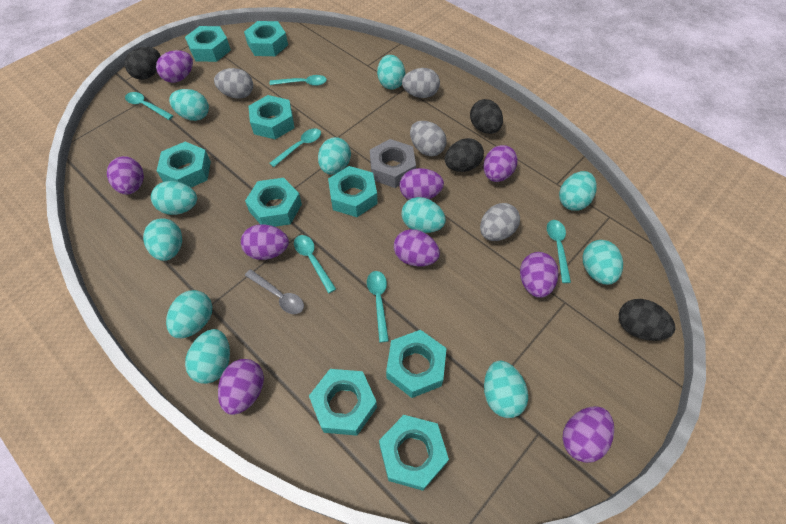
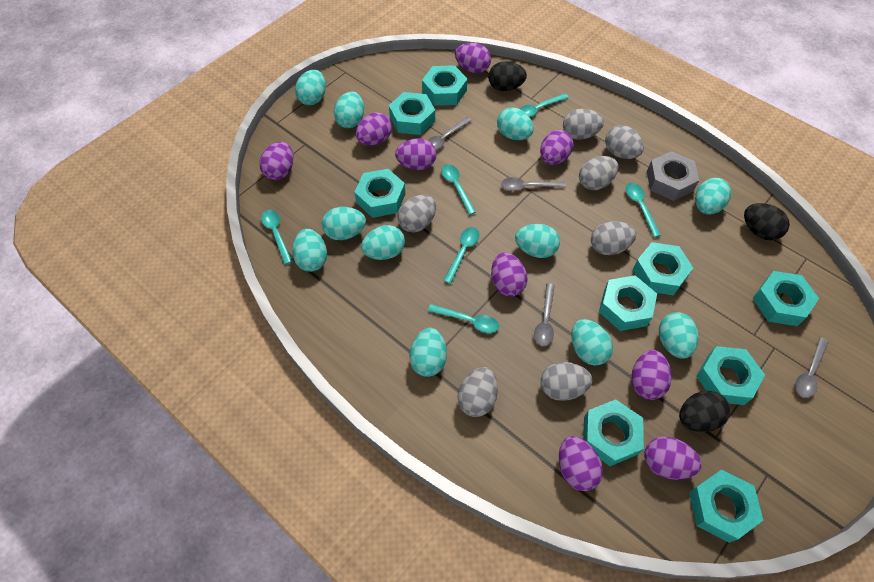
black egg: [125,47,161,80] [445,138,484,172] [470,99,503,134] [619,299,676,341] = 4 -> [488,61,527,91] [679,391,730,432] [744,203,790,240] = 3
grey egg: [214,68,253,99] [402,68,440,98] [410,121,446,156] [480,203,520,241] = 4 -> [398,195,436,232] [458,367,498,417] [541,362,592,401] [563,109,604,140] [579,156,619,190] [591,221,636,255] [605,125,644,159] = 7
grey spoon: [245,269,304,314] = 1 -> [427,117,472,150] [501,177,566,191] [534,283,555,346] [795,337,829,398] = 4

